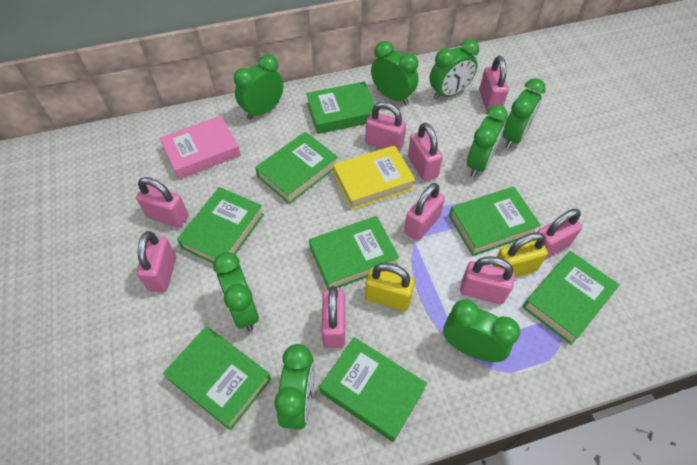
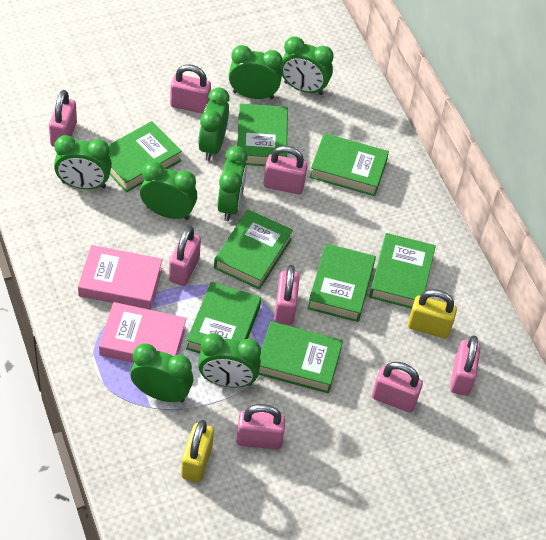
pink book: [160,115,241,179] = 1 -> [78,245,163,310] [99,302,187,363] = 2
pink padlock: [136,177,188,228] [137,231,176,292] [321,286,345,348] [365,102,406,152] [404,183,445,241] [408,123,443,181] [460,256,515,304] [479,56,509,111] [537,209,582,259] = 9 -> [49,90,77,147] [169,226,201,286] [170,64,211,114] [236,404,285,449] [264,146,307,194] [274,265,300,325] [372,362,423,412] [450,336,481,396] = 8
yellow book: [333,145,416,210] = 1 -> none = 0

